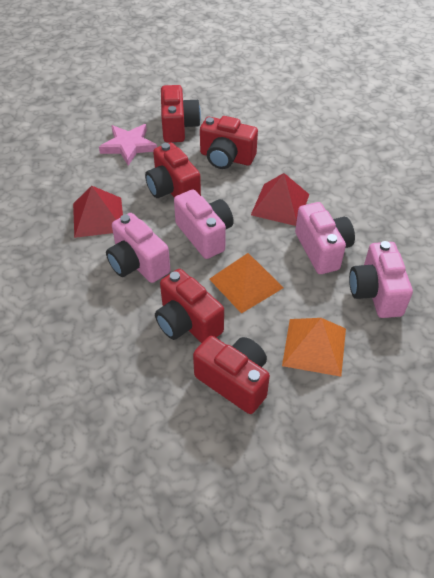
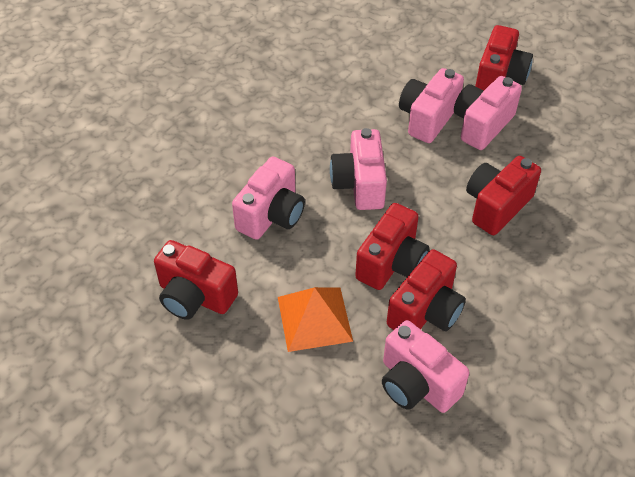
orange pyramid: [209,253,284,314] [282,318,346,377] = 2 -> [278,287,353,352] = 1
pink camera: [106,213,170,283] [174,190,234,259] [295,202,355,274] [349,241,413,318] = 4 -> [232,157,305,240] [330,128,387,210] [382,320,469,413] [399,68,464,143] [454,76,522,150] = 5
pink star: [99,124,157,166] = 1 -> none = 0
red pyramid: [73,186,123,238] [251,173,310,226] = 2 -> none = 0

